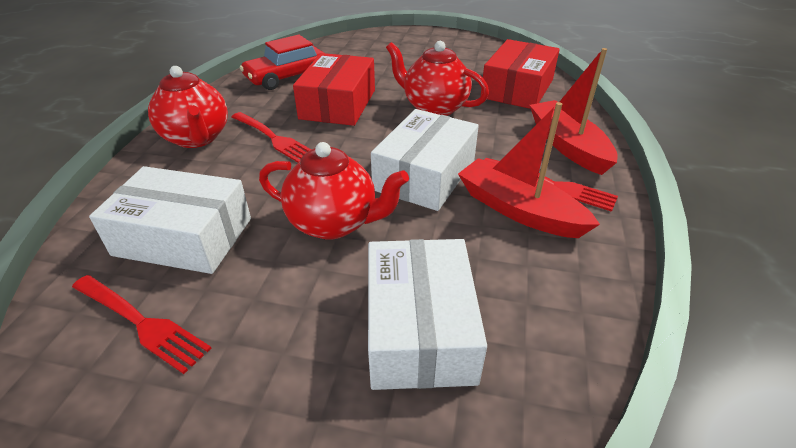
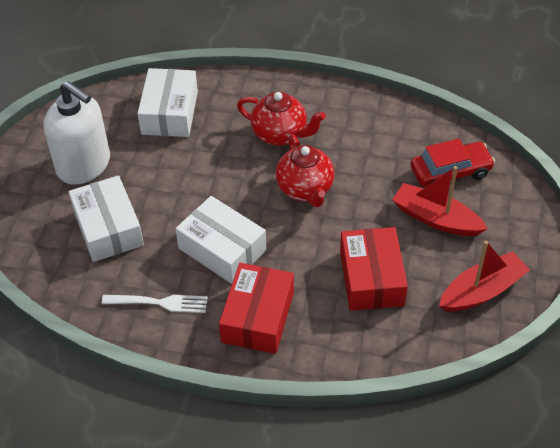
red fork: [72,275,211,374] [232,112,311,163] [484,158,618,212] = 3 -> none = 0
red teapot: [148,66,228,148] [259,142,409,240] [386,41,489,116] = 3 -> [237,92,326,146] [276,135,334,207] = 2
white fork: none = 0 -> [102,295,208,313] = 1
white soap dispenser: none = 0 -> [43,81,110,185] = 1

